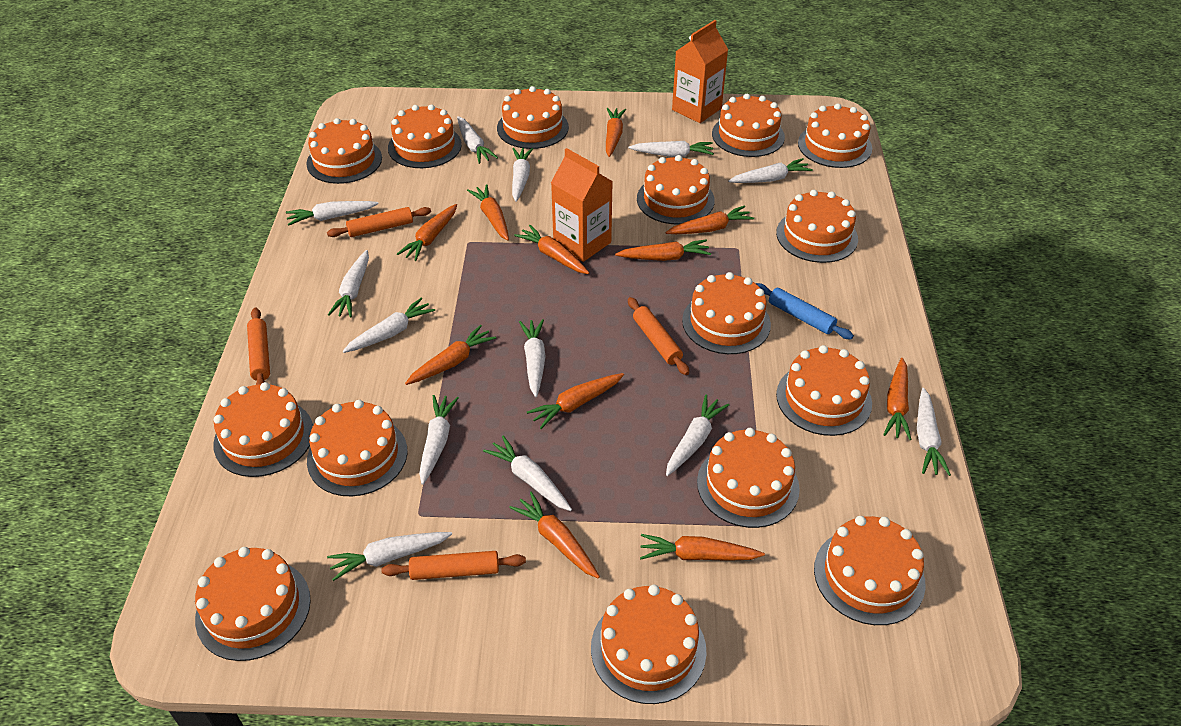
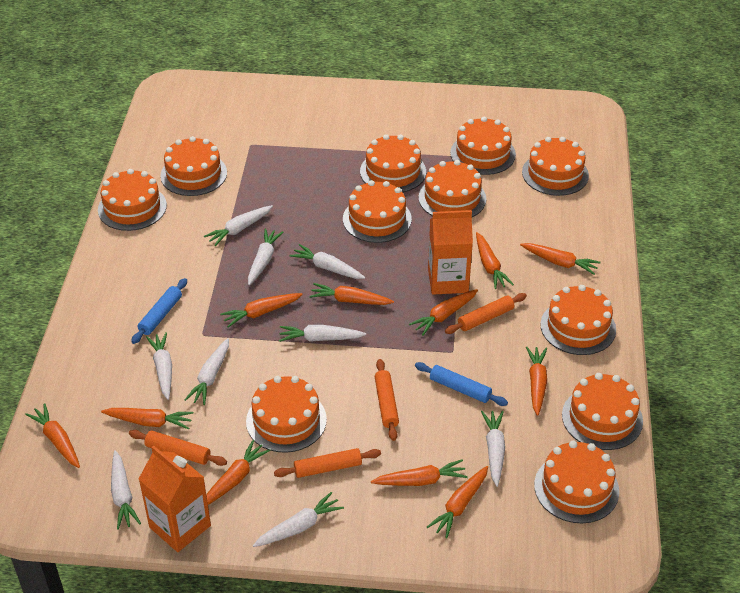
blue rolling pin: [755,283,854,339] = 1 -> [131,278,187,344] [415,362,508,406] = 2
orange cake: [195,547,311,661] [213,382,313,477] [306,118,382,184] [307,400,407,496] [388,104,462,168] [497,86,569,149] [591,585,707,704] [637,155,715,225] [682,272,771,354] [697,428,800,528] [712,94,785,157] [776,190,858,263] [776,345,872,436] [798,104,872,168] [814,516,926,625] = 15 -> [98,169,167,231] [160,136,227,196] [246,376,327,453] [343,180,412,243] [360,134,426,192] [419,160,486,217] [450,117,516,175] [522,137,589,196] [534,441,619,523] [540,285,616,355] [562,373,643,450] = 11
white carrot: [286,201,379,226] [327,532,452,581] [328,250,369,318] [343,298,435,353] [419,395,459,485] [457,116,498,164] [483,435,572,511] [512,148,533,202] [519,319,546,397] [628,141,714,157] [666,395,729,476] [728,158,813,183] [917,388,951,476] = 13 -> [111,450,141,530] [146,332,172,400] [184,338,229,405] [204,205,273,246] [248,229,283,285] [253,492,344,547] [279,325,366,342] [290,244,365,279] [481,411,505,487] = 9

